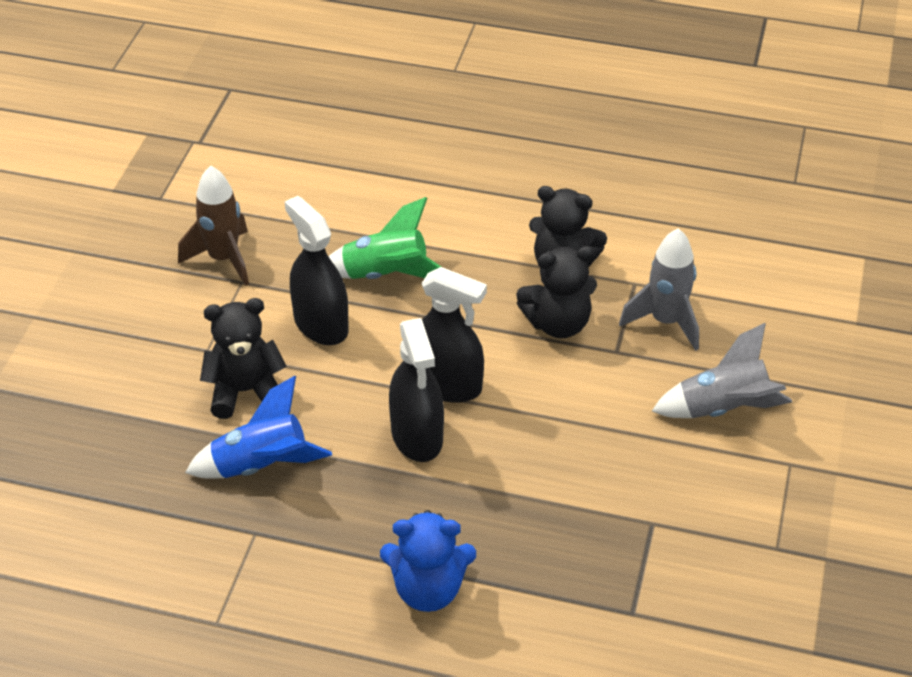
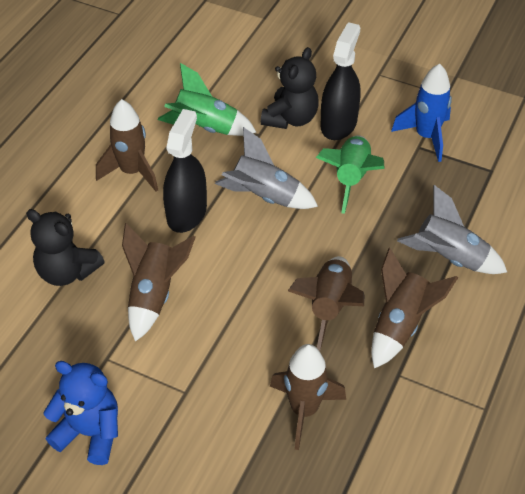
black spray bottle: [285,196,349,345] [389,318,444,462] [421,267,487,403] = 3 -> [163,109,207,233] [321,22,361,140] = 2
black teddy bear: [200,298,287,419] [516,246,597,338] [529,186,607,268] = 3 -> [26,209,105,286] [261,47,319,129] = 2
brown rocket: [178,166,249,286] = 1 -> [96,99,158,192] [122,223,196,342] [270,344,346,450] [288,256,364,351] [371,248,458,368] = 5
green rocket: [328,197,441,279] = 1 -> [158,63,256,136] [316,135,385,214] = 2

